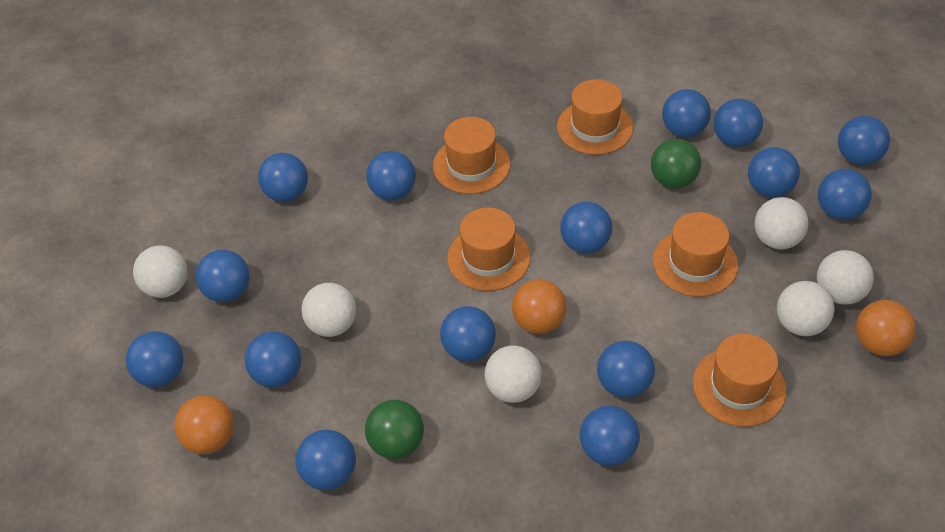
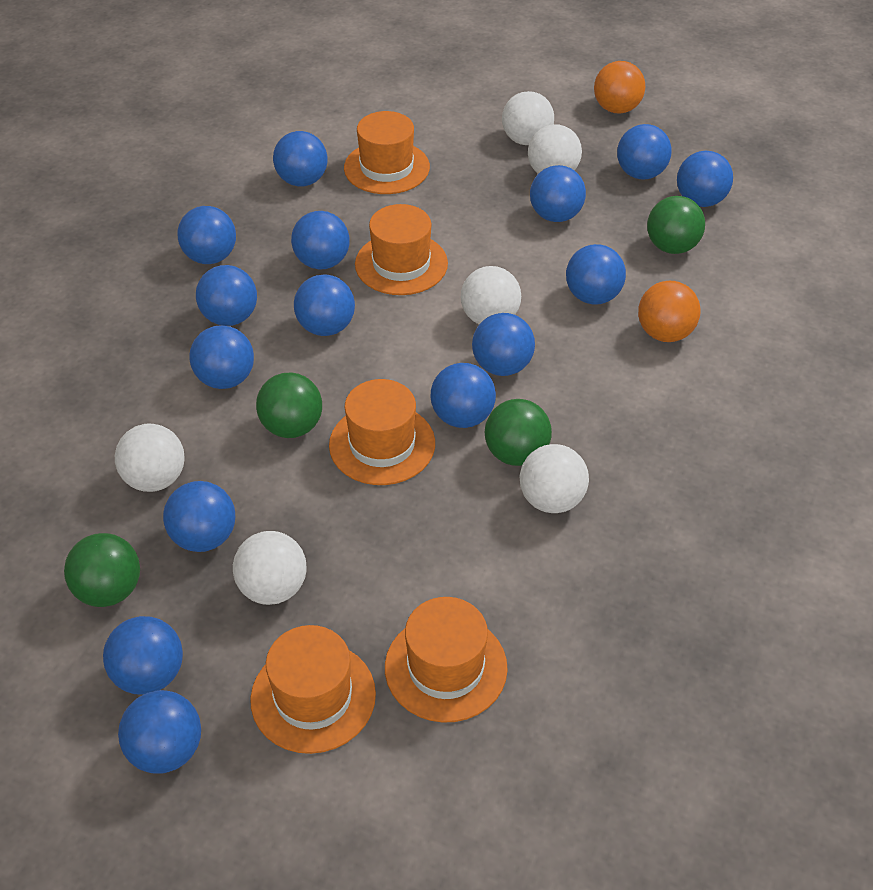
green ball: [365,400,424,459] [651,139,701,189] = 2 -> [64,533,140,607] [256,372,322,438] [484,399,552,466] [647,196,705,254] = 4
orange ball: [174,395,234,454] [512,279,567,334] [856,300,916,356] = 3 -> [594,61,645,114] [638,281,701,342] = 2

